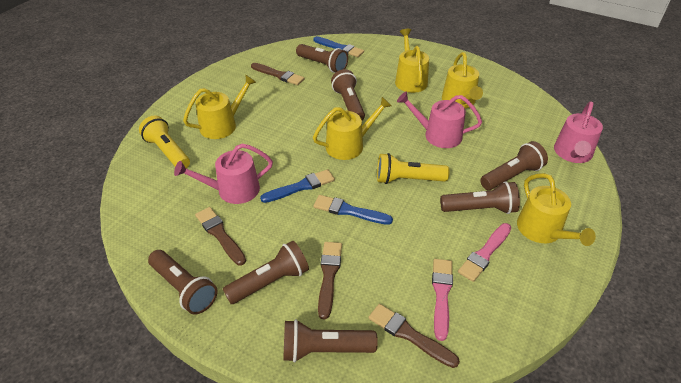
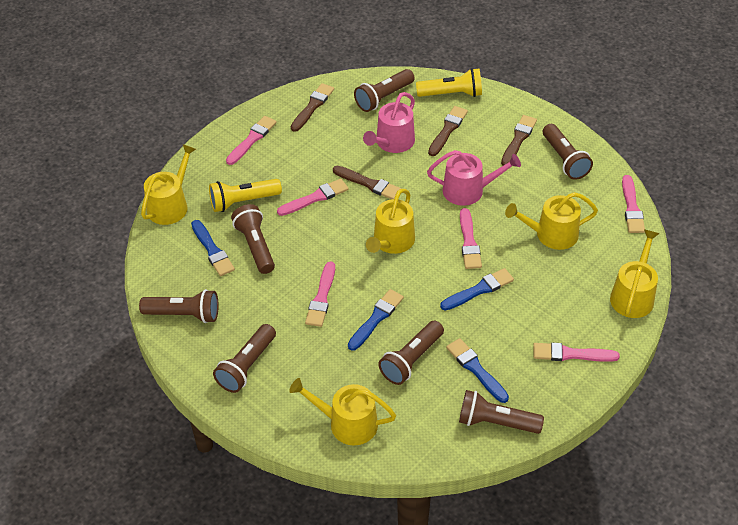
blue brush: [260,169,335,203] [313,36,364,57] [314,195,393,225] = 3 -> [191,220,235,276] [348,289,404,351] [440,268,514,311] [446,338,509,403] = 4
pink brush: [432,259,453,341] [458,223,512,282] = 2 -> [226,116,277,165] [277,179,349,216] [305,262,335,327] [460,208,482,269] [533,343,620,362] [622,175,645,233] = 6
pink watering can: [174,144,273,204] [397,92,482,148] [554,101,603,163] = 3 -> [363,92,415,153] [427,150,521,206] = 2

